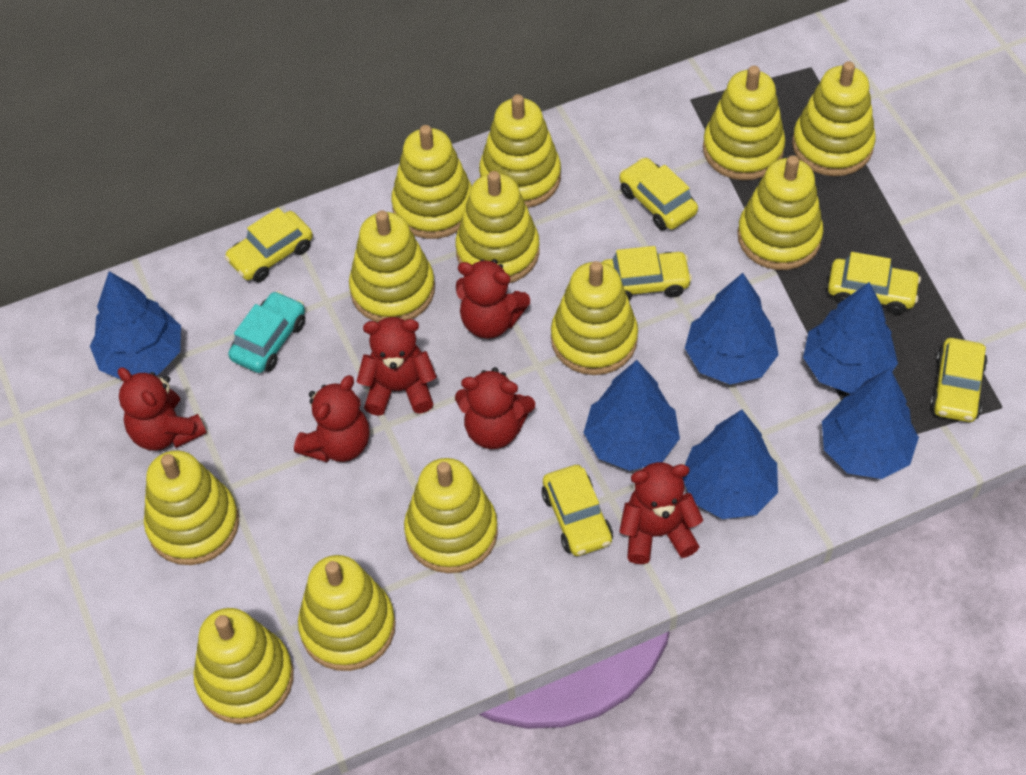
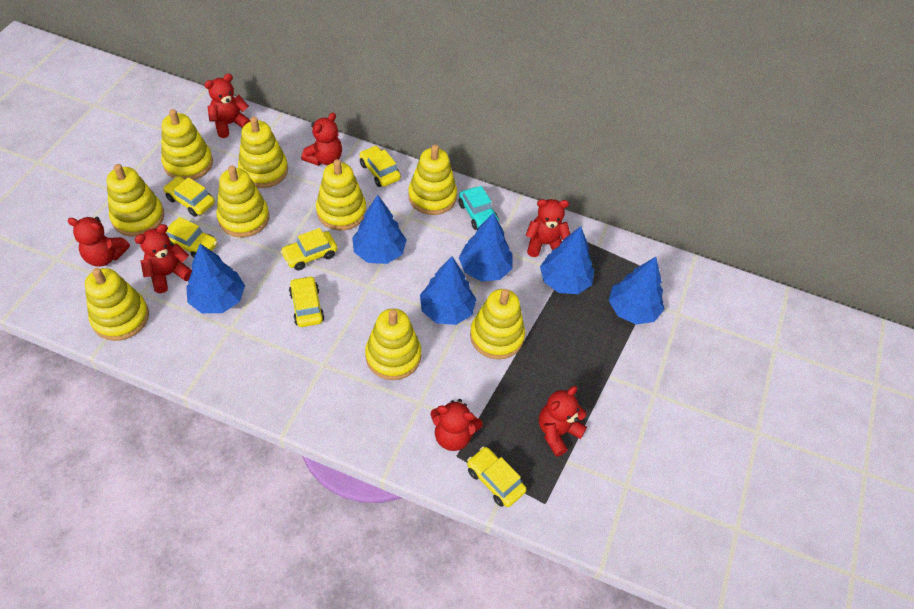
red teddy bear: [118,367,207,451] [294,375,370,462] [357,317,437,416] [455,367,535,449] [456,259,530,339] [619,462,703,564] = 6 -> [67,217,130,267] [135,224,192,294] [204,74,250,138] [301,113,342,166] [430,399,483,451] [525,199,570,257] [539,386,587,457] = 7
yellow stacking toy: [144,450,239,565] [193,608,294,724] [298,555,396,671] [349,211,435,322] [391,125,472,239] [404,458,498,573] [455,171,540,284] [479,94,561,208] [551,261,638,375] [703,66,785,180] [737,155,823,270] [792,61,876,176] = 12 -> [85,268,149,341] [107,164,164,237] [161,109,213,180] [216,165,269,237] [238,117,288,188] [316,159,366,230] [365,309,421,380] [408,145,457,215] [470,289,525,359] = 9

